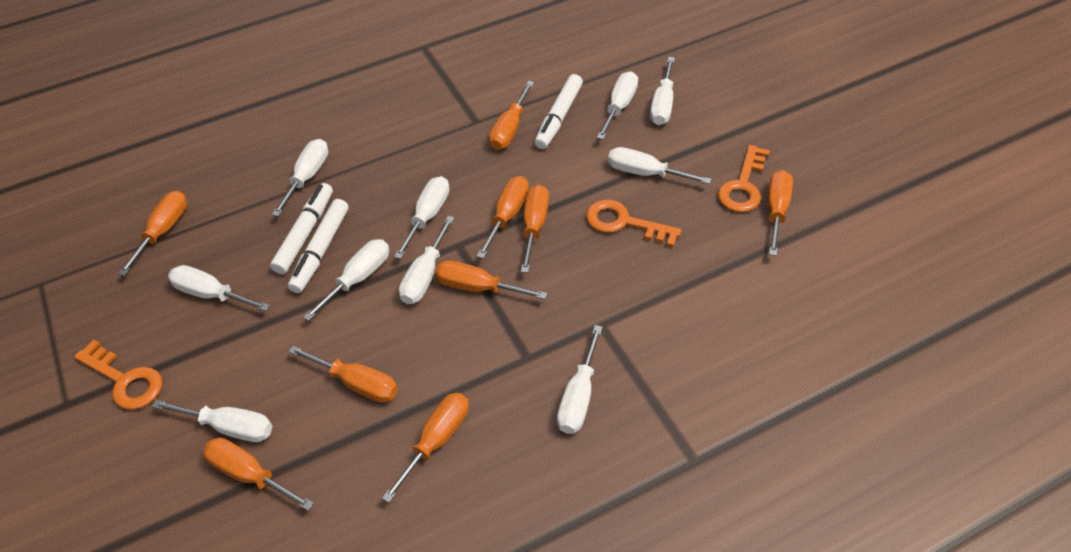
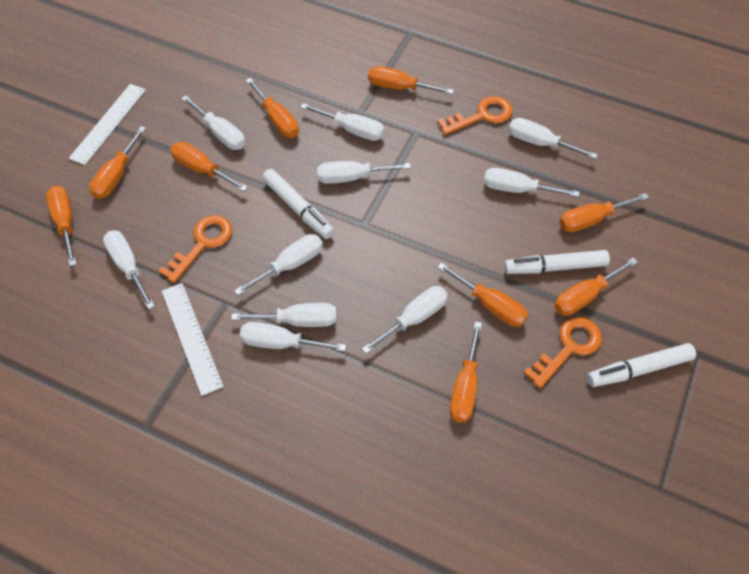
white ruler: none = 0 -> [69,84,146,165] [162,283,224,396] = 2

